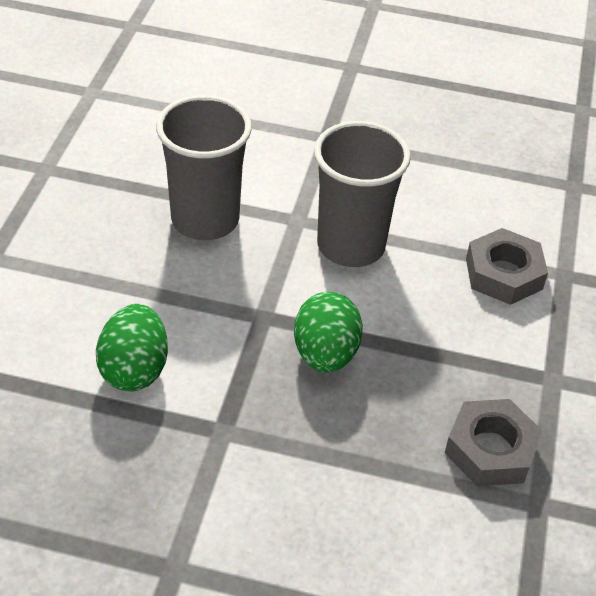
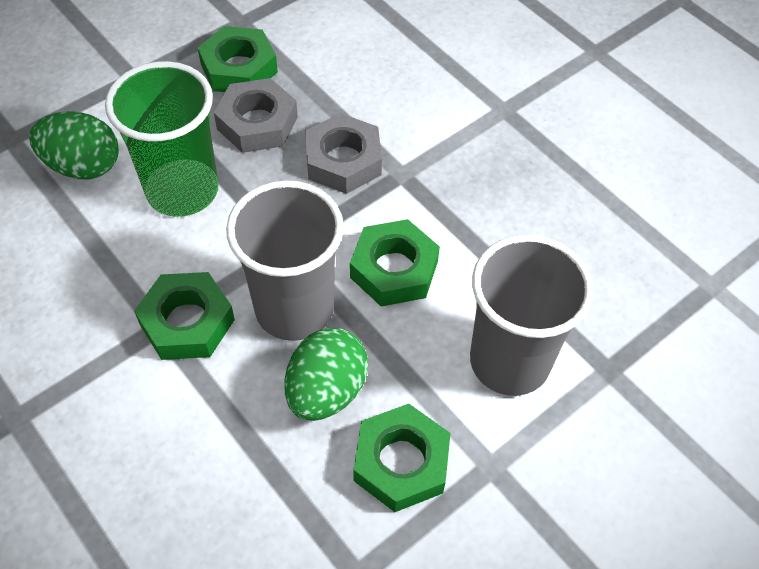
green cup: none = 0 -> [105,61,219,217] = 1
green nut: none = 0 -> [134,272,235,360] [198,26,278,92] [350,219,440,307] [353,404,451,512] = 4

